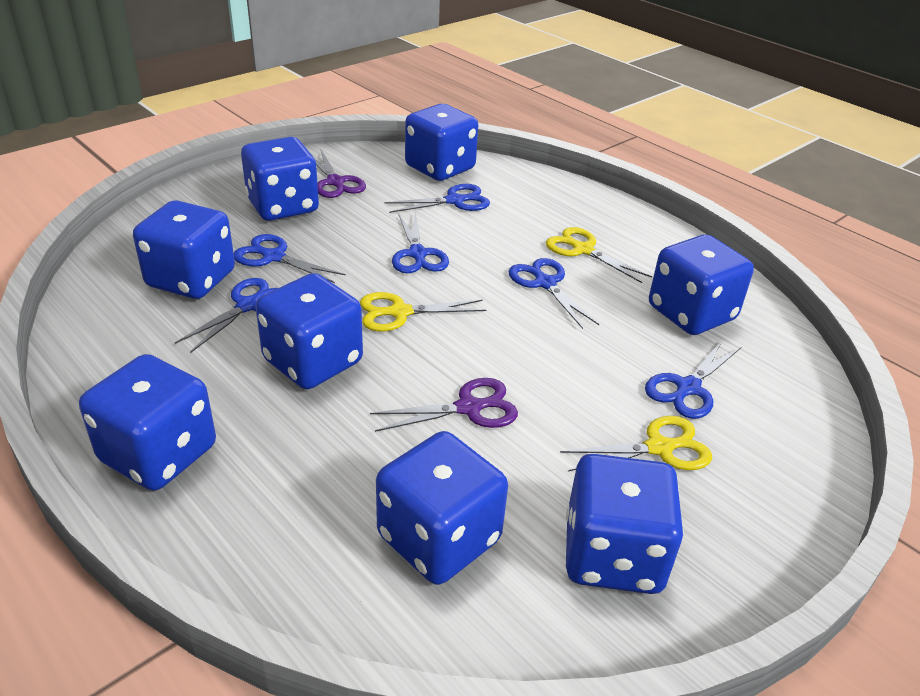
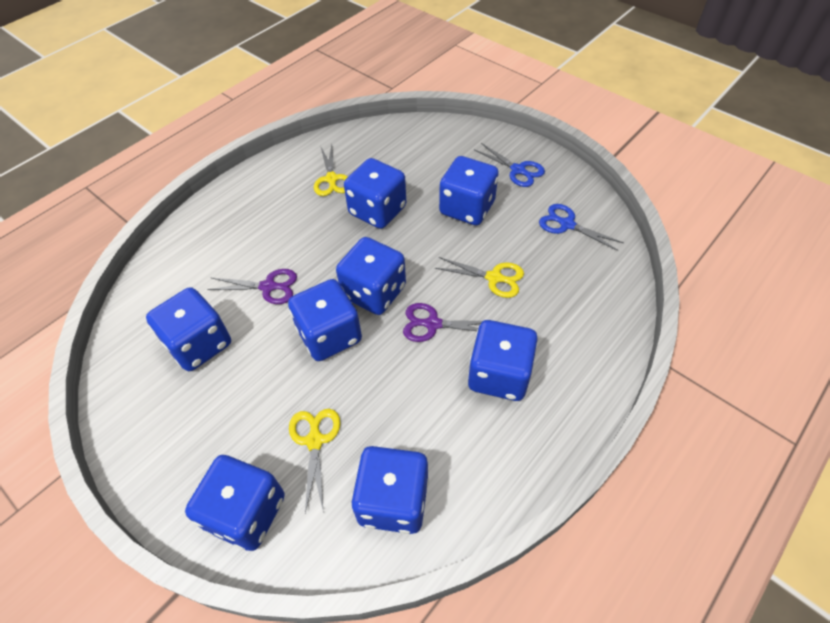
blue scissors: [175,278,277,353] [234,234,346,283] [385,184,490,213] [392,212,449,273] [508,258,599,329] [645,340,741,419] = 6 -> [474,143,545,187] [539,204,624,251] = 2

